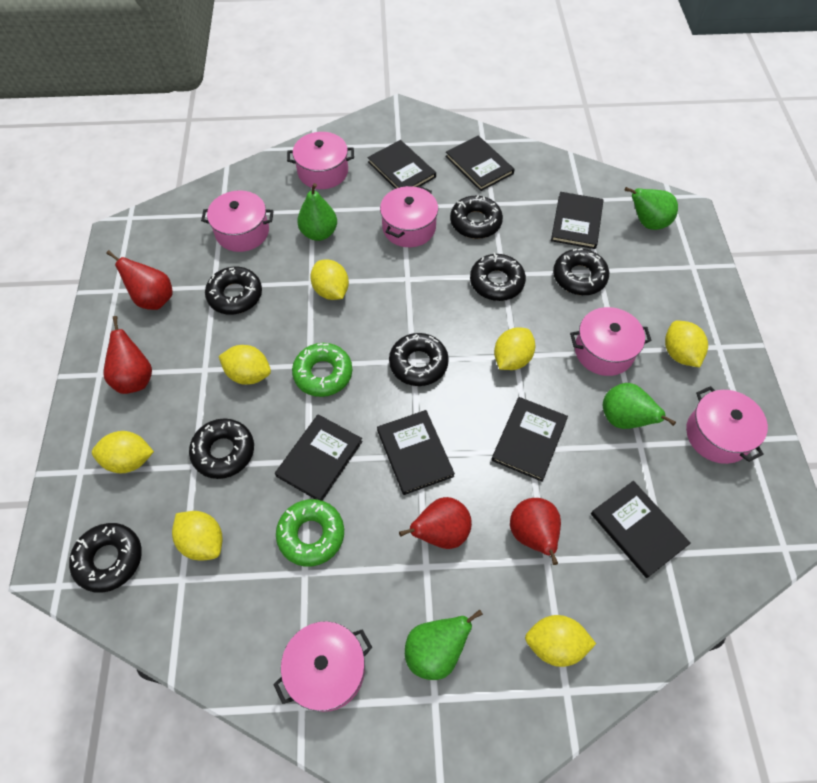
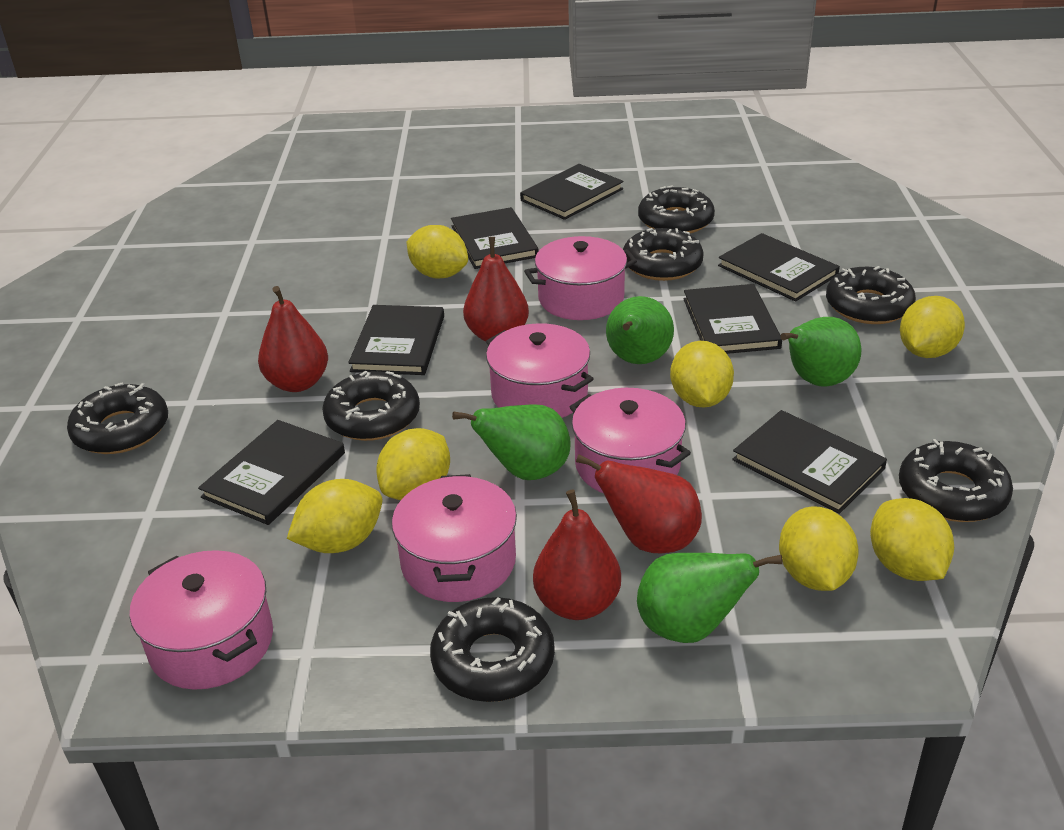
green donut: [276,499,344,567] [292,343,352,397] = 2 -> none = 0
pink pot: [201,190,274,252] [273,621,373,712] [287,132,354,189] [380,186,438,247] [570,307,652,376] [686,386,768,464] = 6 -> [130,550,273,690] [392,474,517,602] [486,323,594,418] [524,236,637,320] [570,388,691,493] = 5

